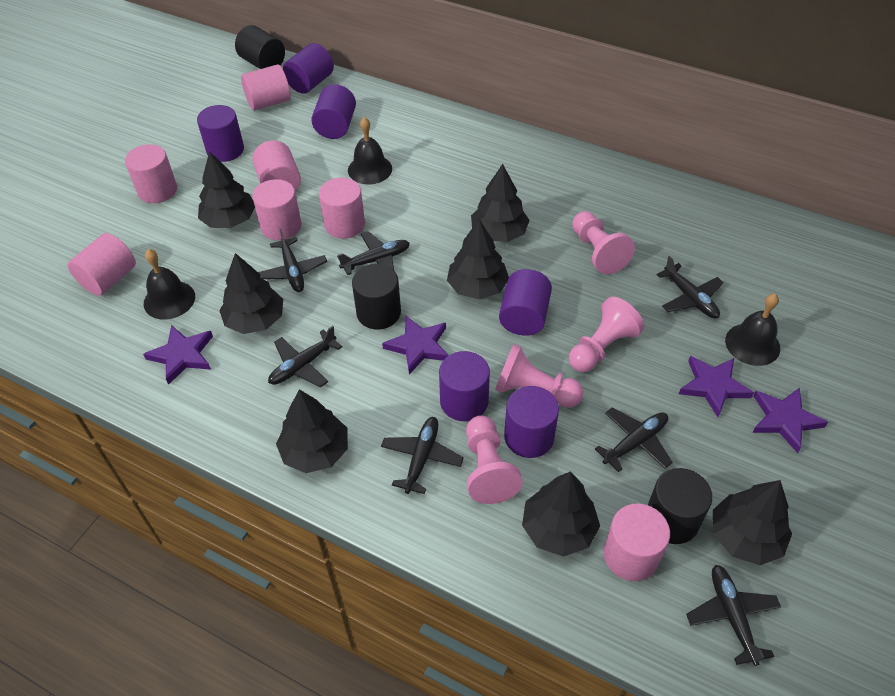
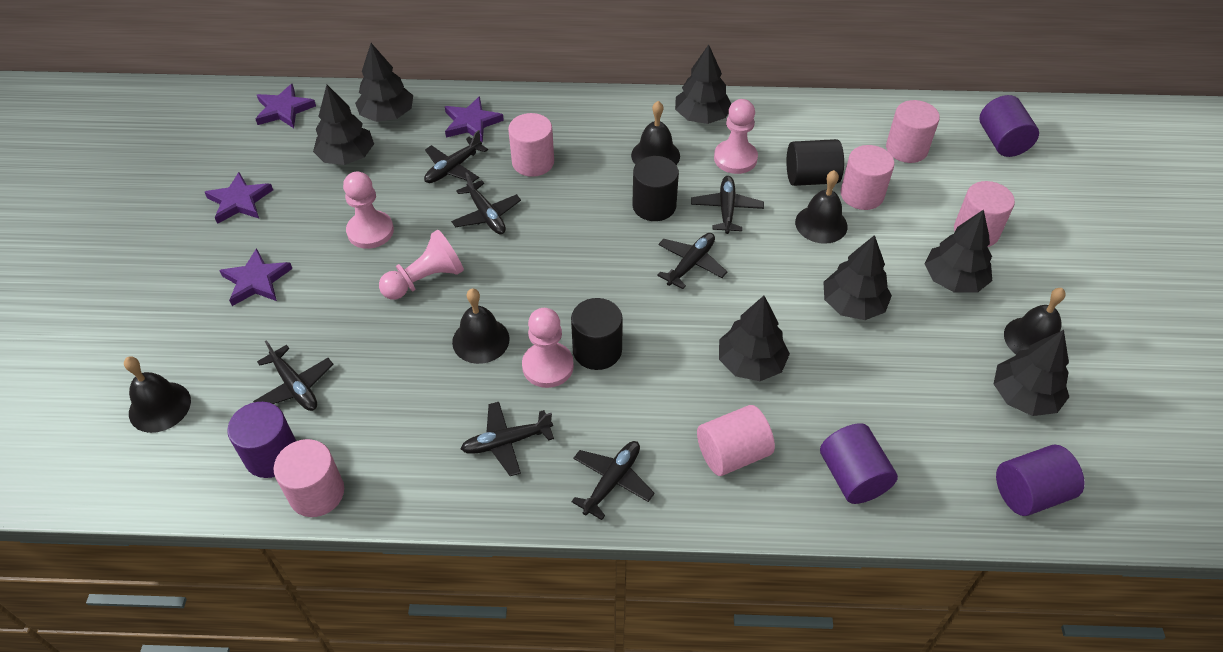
black bell: [144,249,195,320] [348,117,392,184] [725,294,780,366] = 3 -> [124,357,191,433] [452,289,510,364] [631,101,680,165] [795,170,848,244] [1004,288,1066,354] = 5
pink cylinder: [68,233,136,296] [125,144,177,203] [241,64,291,111] [252,140,301,191] [252,179,301,240] [319,178,365,239] [603,504,670,581] = 7 -> [273,439,344,517] [508,113,554,177] [697,405,775,476] [840,145,895,210] [886,100,940,163] [954,181,1015,247] = 6
purple cylinder: [197,105,244,162] [283,43,334,94] [311,84,356,139] [439,351,490,421] [499,269,552,336] [504,386,559,458] = 6 -> [227,402,296,478] [820,423,898,504] [979,95,1039,157] [996,445,1085,516] = 4

